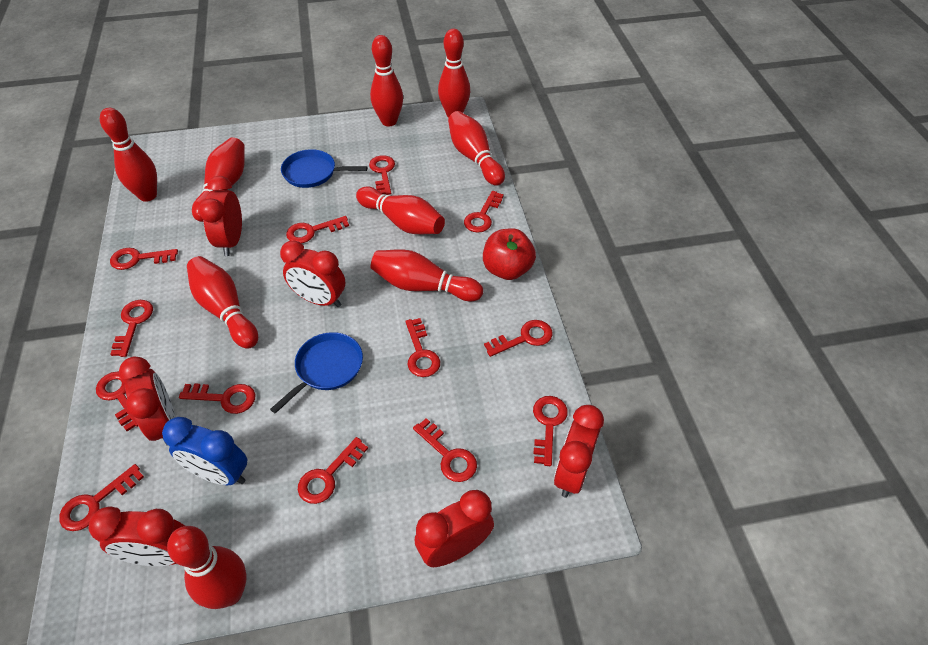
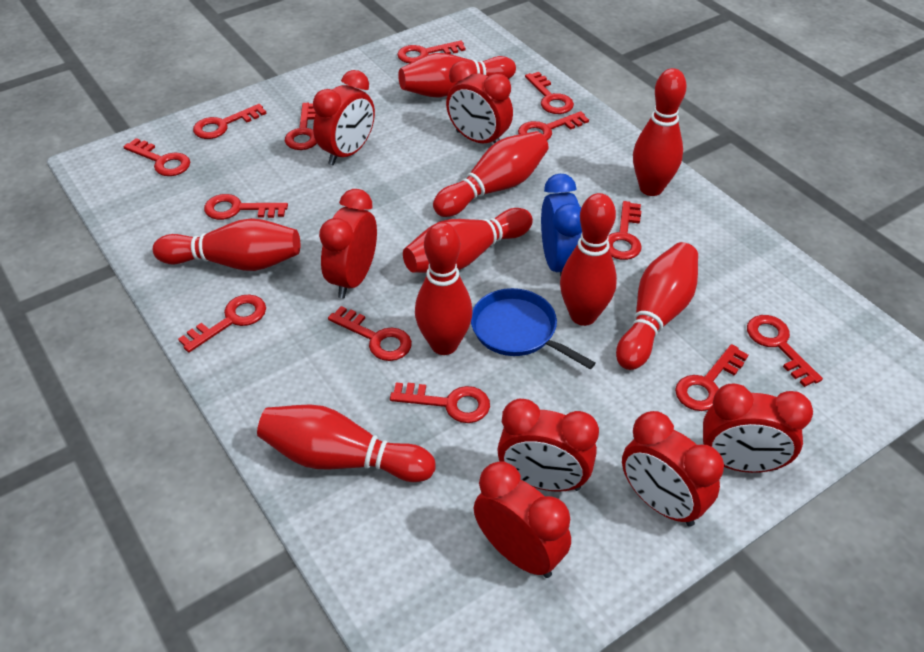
blue pan: [270,332,363,414] [281,149,367,188] = 2 -> [471,288,596,369] = 1
red apple: [483,228,536,280] = 1 -> none = 0
red clock: [89,507,185,566] [119,357,176,446] [199,176,242,256] [280,241,345,307] [415,490,494,567] [554,405,604,497] = 6 -> [313,70,375,165] [319,189,377,299] [446,61,513,144] [474,461,571,578] [497,399,599,492] [622,411,724,527] [703,383,813,473] = 7

